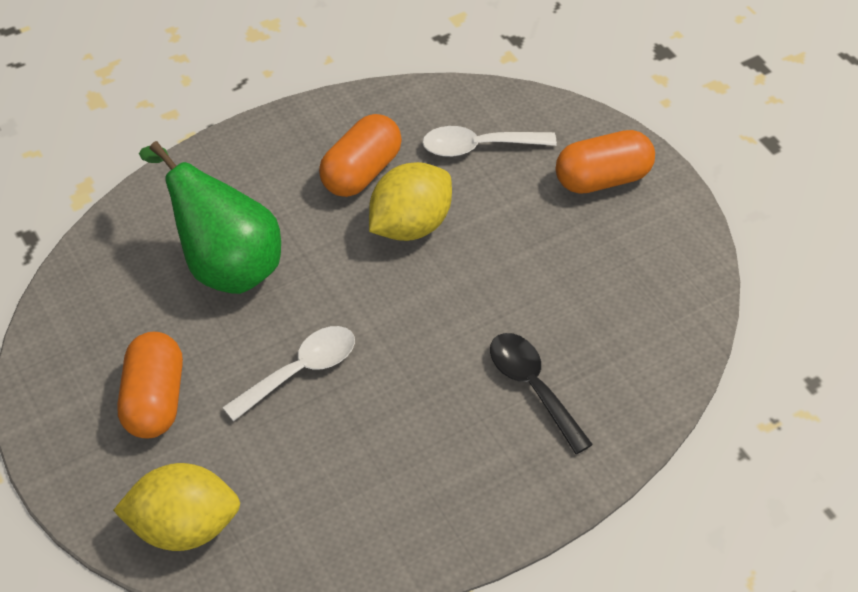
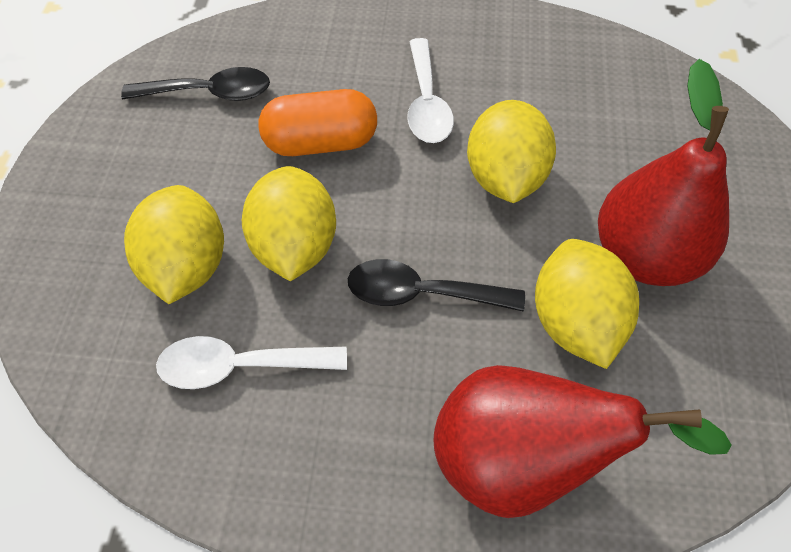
black spoon: [490,333,593,454] = 1 -> [121,67,270,101] [348,259,525,312] = 2
green pear: [139,141,281,294] = 1 -> none = 0
orange capsule: [117,332,183,439] [319,114,402,197] [556,130,655,194] = 3 -> [258,89,377,156] = 1
red pear: none = 0 -> [434,365,732,518] [598,59,729,286] = 2
yellow lemon: [113,463,240,551] [369,162,452,241] = 2 -> [124,185,224,304] [242,166,336,281] [467,100,556,203] [535,239,639,369] = 4

